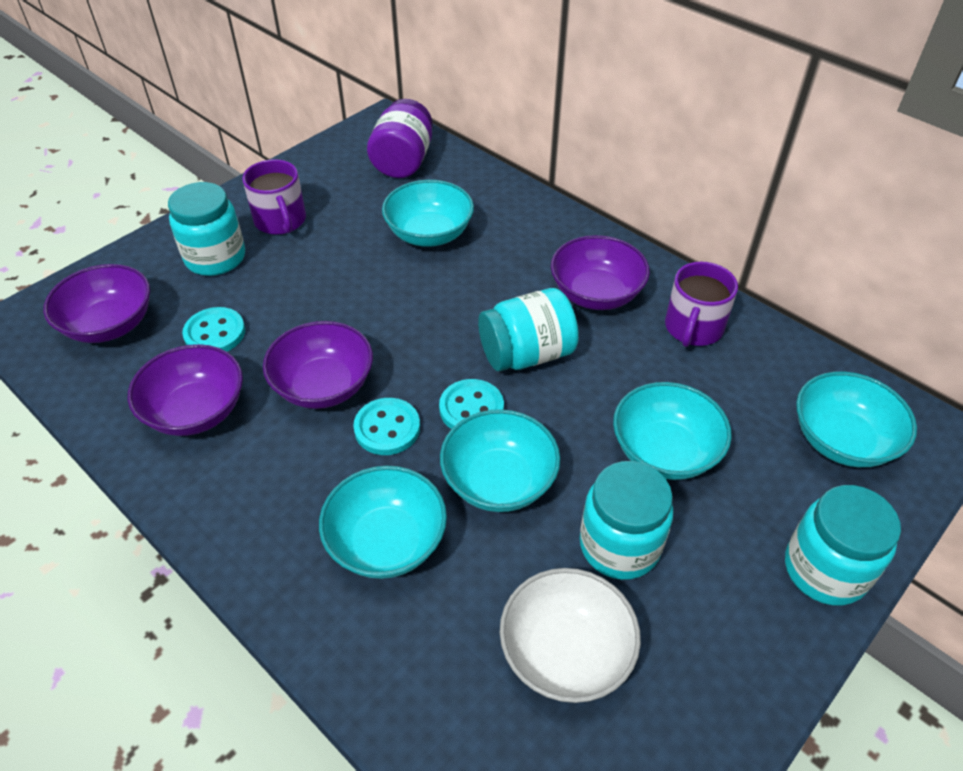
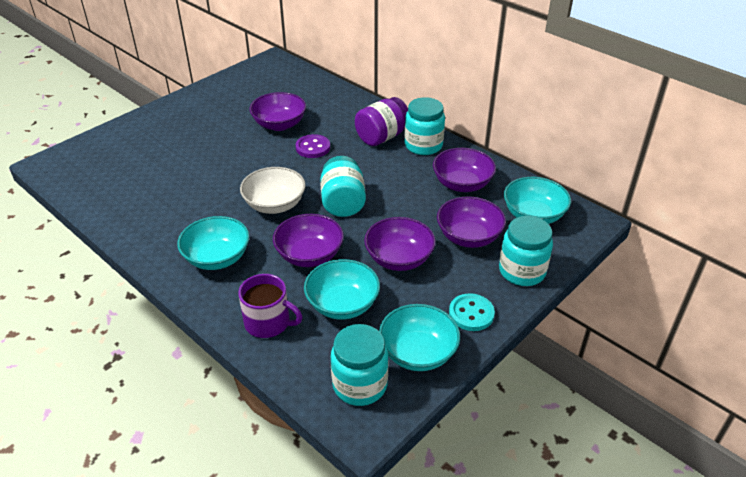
purple bowl: [43,264,150,343] [128,344,243,436] [263,321,373,409] [551,235,650,310] = 4 -> [249,92,306,131] [273,214,344,267] [364,217,436,271] [433,148,496,192] [437,197,506,248] = 5
purple button: none = 0 -> [296,134,330,158] = 1
purple mug: [242,159,306,235] [665,262,738,347] = 2 -> [238,274,303,338] = 1
turquoise bowl: [319,466,447,579] [382,180,474,247] [440,409,560,512] [613,382,732,480] [796,372,917,467] = 5 -> [177,216,249,270] [304,259,380,320] [379,304,460,371] [504,177,571,224] = 4
turquoise button: [182,307,245,351] [353,398,420,455] [439,379,504,429] = 3 -> [449,293,495,331] = 1

